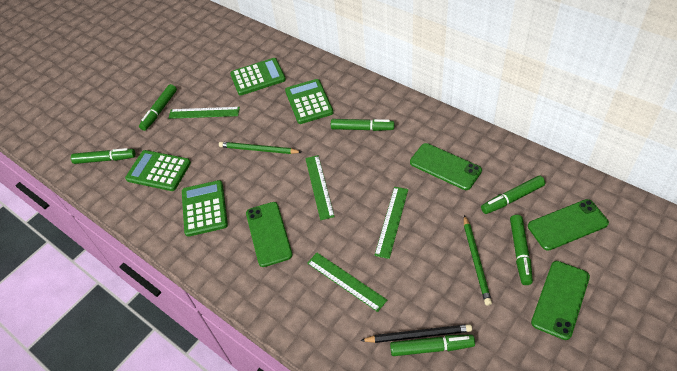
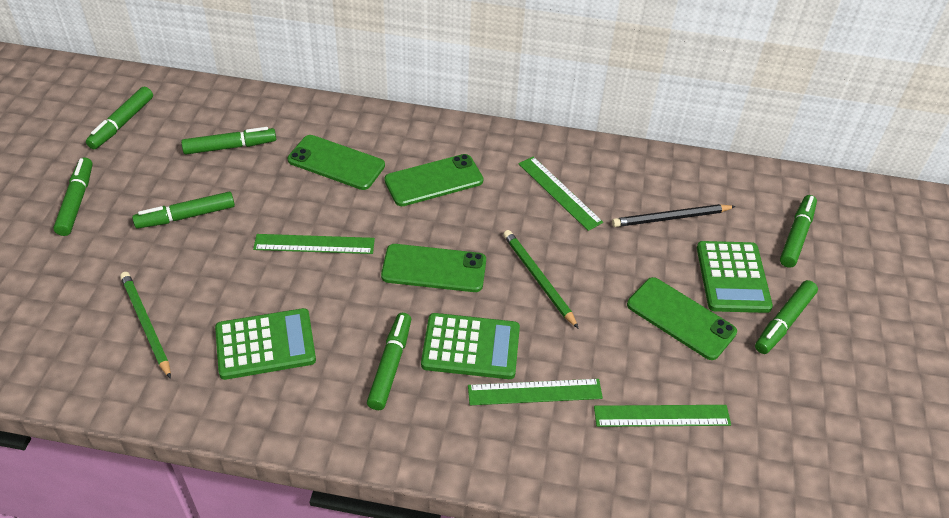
green calculator: [125,150,191,191] [182,180,228,237] [230,58,286,95] [285,79,334,124] = 4 -> [215,308,316,380] [421,313,520,379] [697,241,773,313] = 3
green marker: [71,148,135,164] [139,84,177,131] [331,119,394,131] [390,334,475,356] [481,176,545,214] [510,215,533,285] = 6 -> [53,157,93,236] [86,87,153,149] [132,192,235,229] [181,127,276,154] [367,313,411,410] [755,280,818,354] [780,195,817,268] = 7

